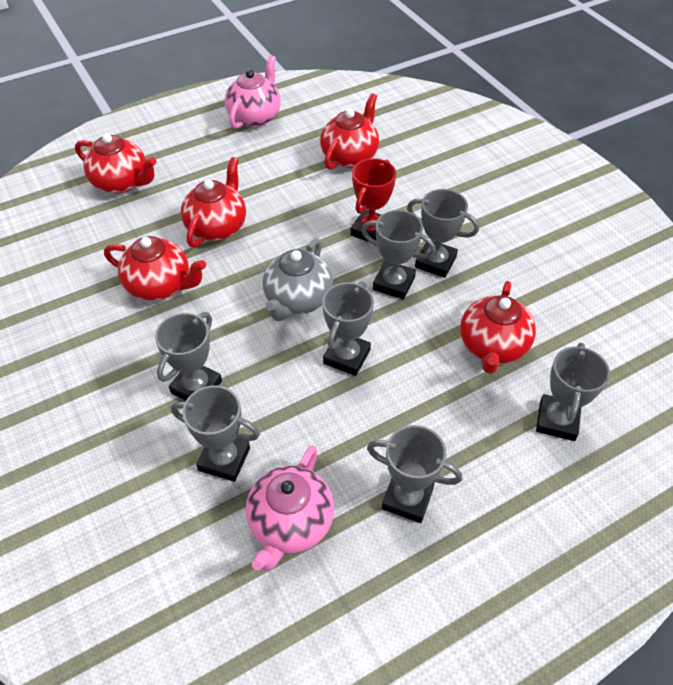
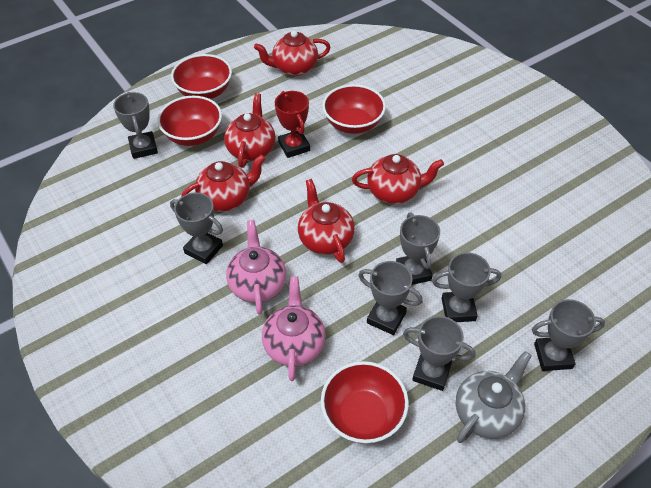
red bowl: none = 0 -> [157,96,222,146] [171,54,232,99] [321,361,409,444] [322,84,386,134] = 4

